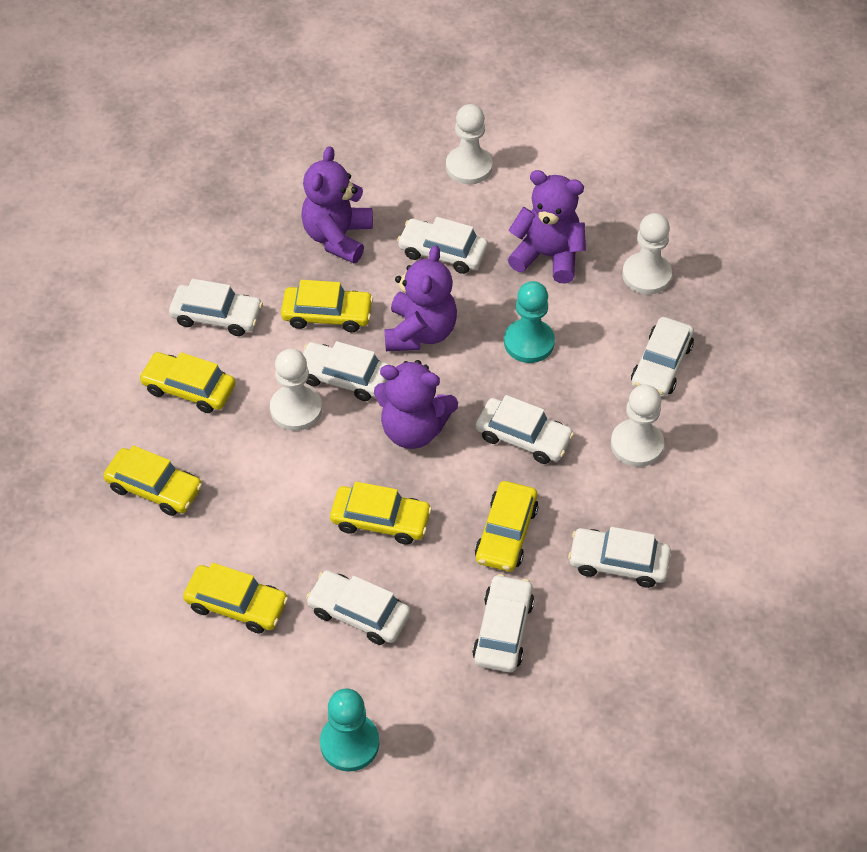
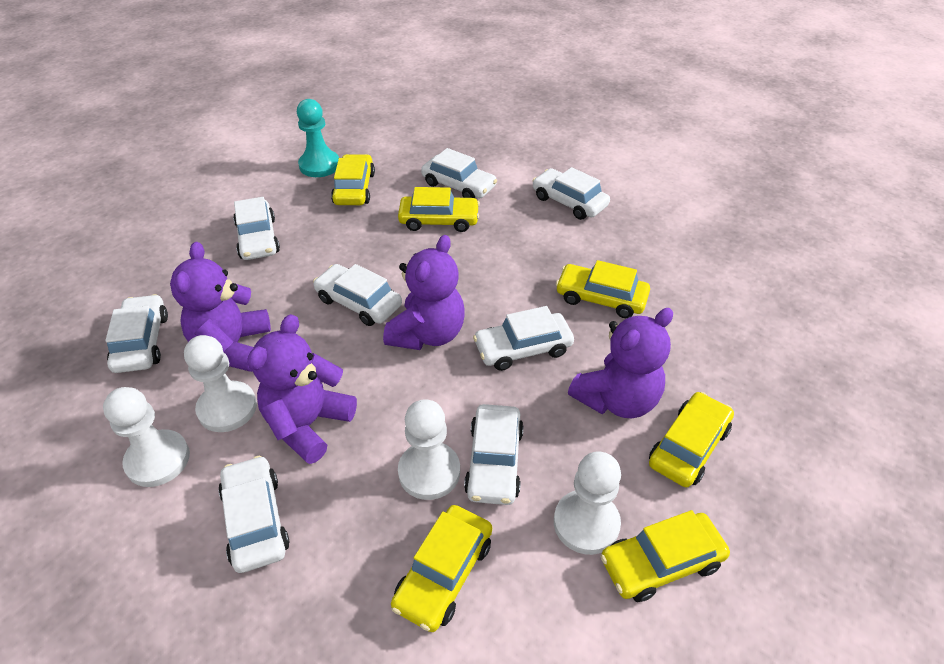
turquoise pawn: [320,688,379,772] [504,281,555,363] = 2 -> [297,99,339,177] = 1

